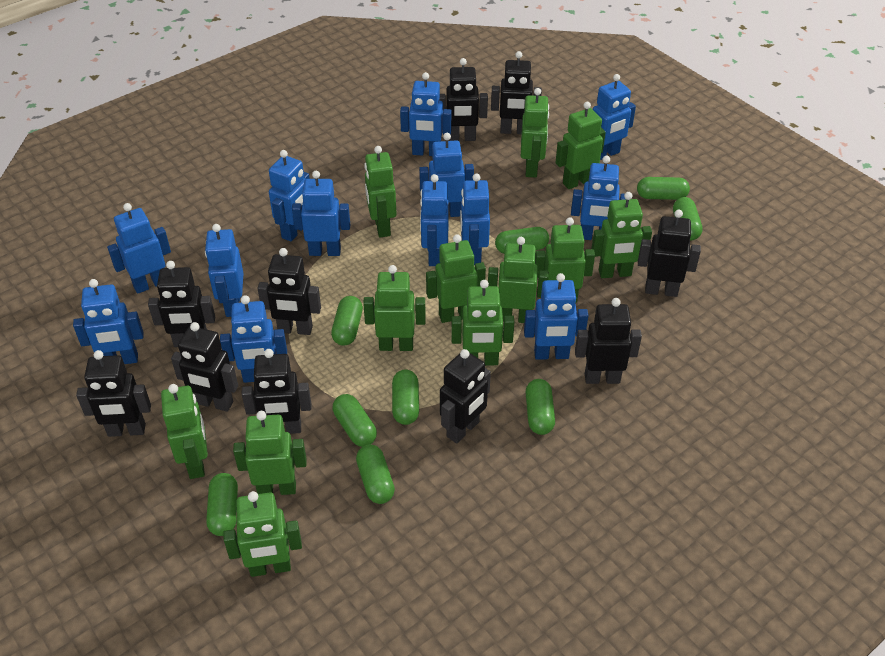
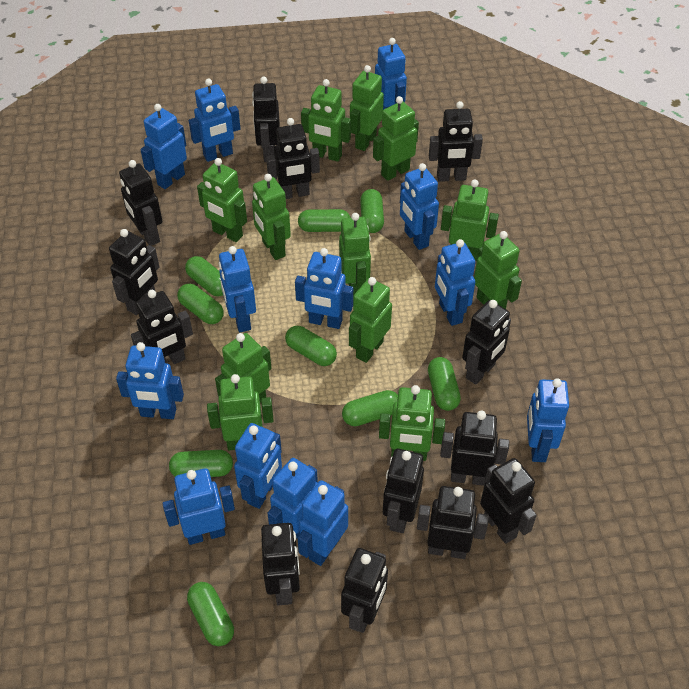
black robot: [76,350,151,437] [148,261,215,347] [171,322,238,412] [242,349,311,434] [257,248,321,335] [439,58,488,141] [440,349,491,443] [491,51,542,134] [575,298,642,384] [638,210,701,297] = 10 -> [109,229,159,315] [119,160,162,246] [131,290,193,364] [252,77,280,162] [261,523,300,605] [266,118,320,199] [341,548,388,633] [383,449,424,533] [417,486,489,559] [429,101,483,182] [440,411,509,486] [462,300,511,385] [480,458,537,544] = 13

